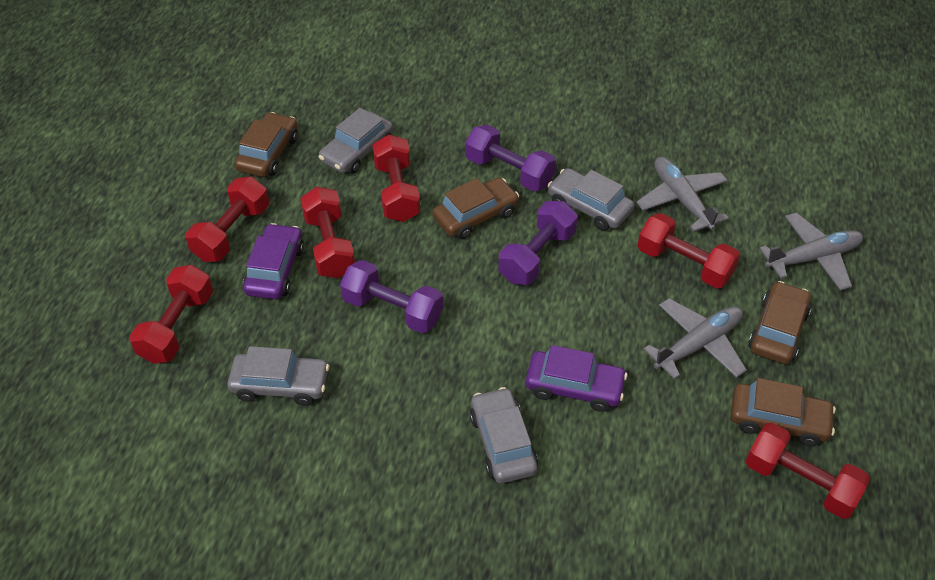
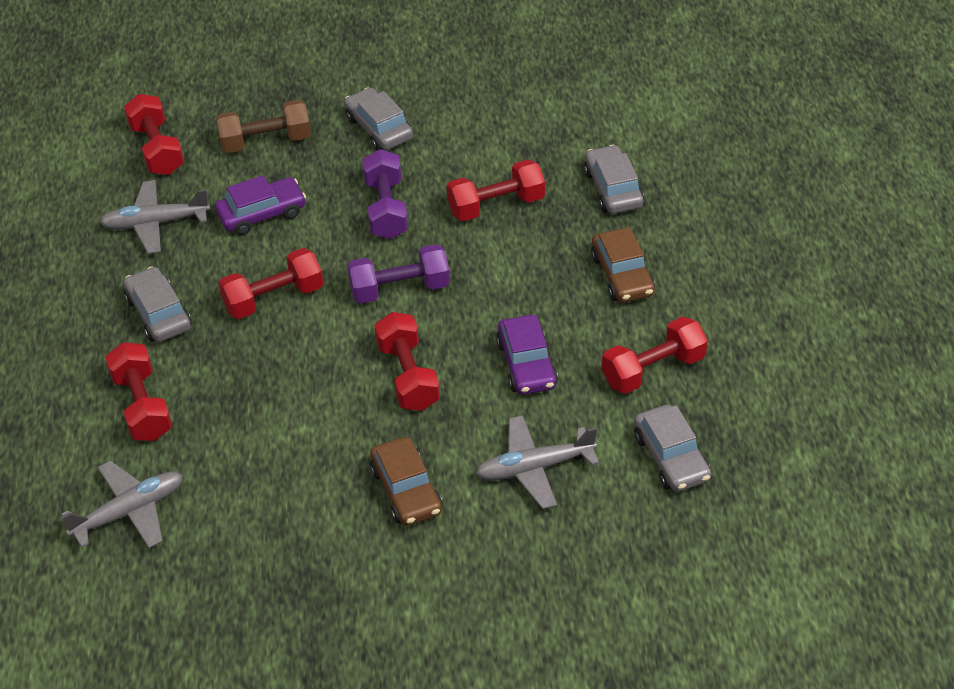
brown car: [235,112,298,177] [433,177,519,239] [731,378,836,447] [748,281,811,364] = 4 -> [370,437,442,526] [591,227,655,303] = 2
brown dumbbell: none = 0 -> [216,100,311,153] = 1
purple dumbbell: [340,260,443,333] [465,125,556,192] [499,201,578,285] = 3 -> [347,244,450,304] [362,149,408,239] = 2

